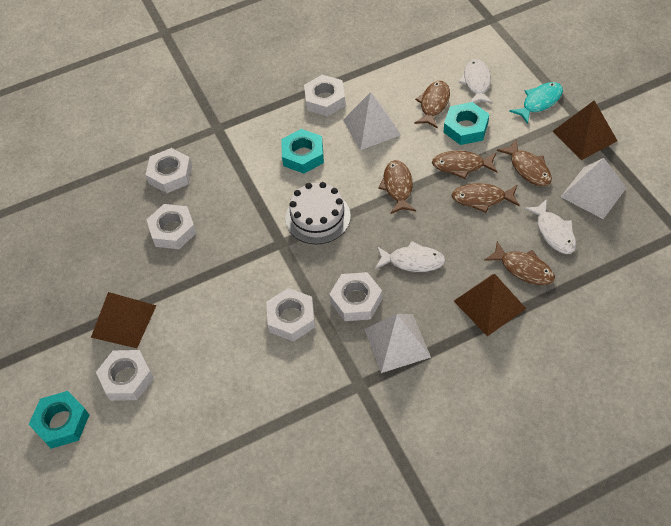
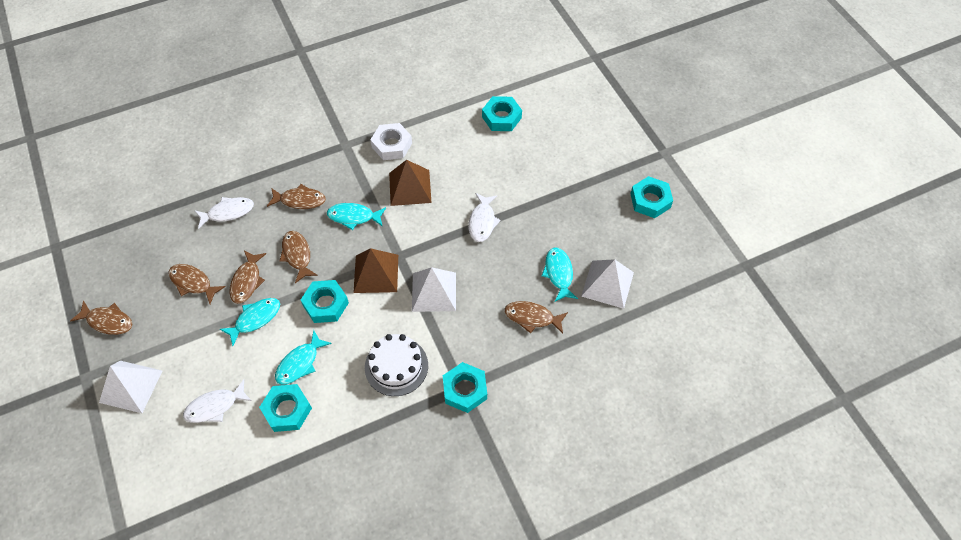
brown pyramid: [91,292,157,348] [454,274,526,336] [553,100,617,160] = 3 -> [353,248,398,293] [389,160,432,206] = 2
turquoise fish: [509,82,563,124] = 1 -> [220,298,280,346] [275,330,332,385] [327,203,386,230] [541,247,578,302] = 4
turquoise nut: [29,391,89,449] [281,129,324,174] [444,102,489,145] = 3 -> [259,384,312,432] [301,280,349,323] [443,362,487,413] [482,96,522,131] [630,176,673,218] = 5
white nut: [96,350,154,401] [146,148,192,193] [146,204,196,249] [266,288,315,342] [304,75,346,116] [329,272,382,321] = 6 -> [370,123,412,160] = 1

